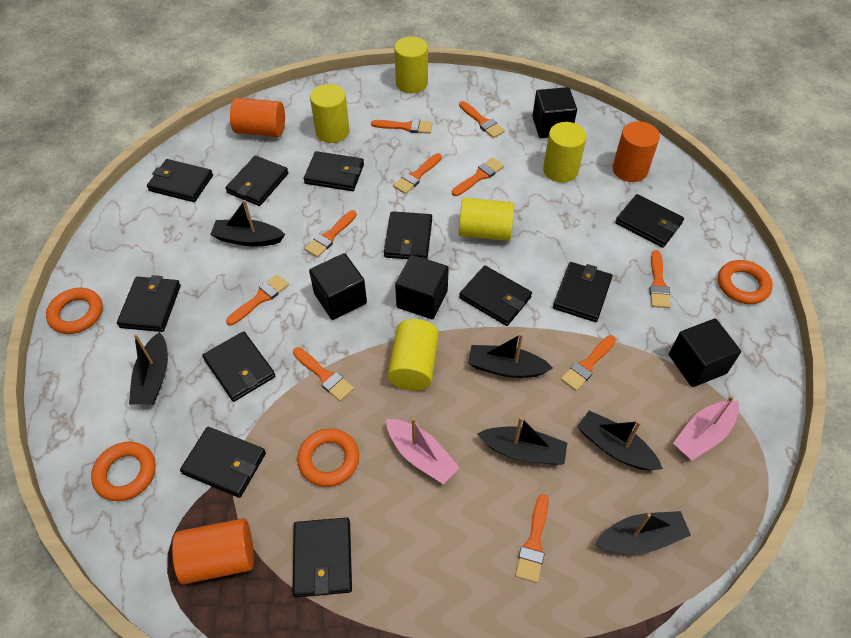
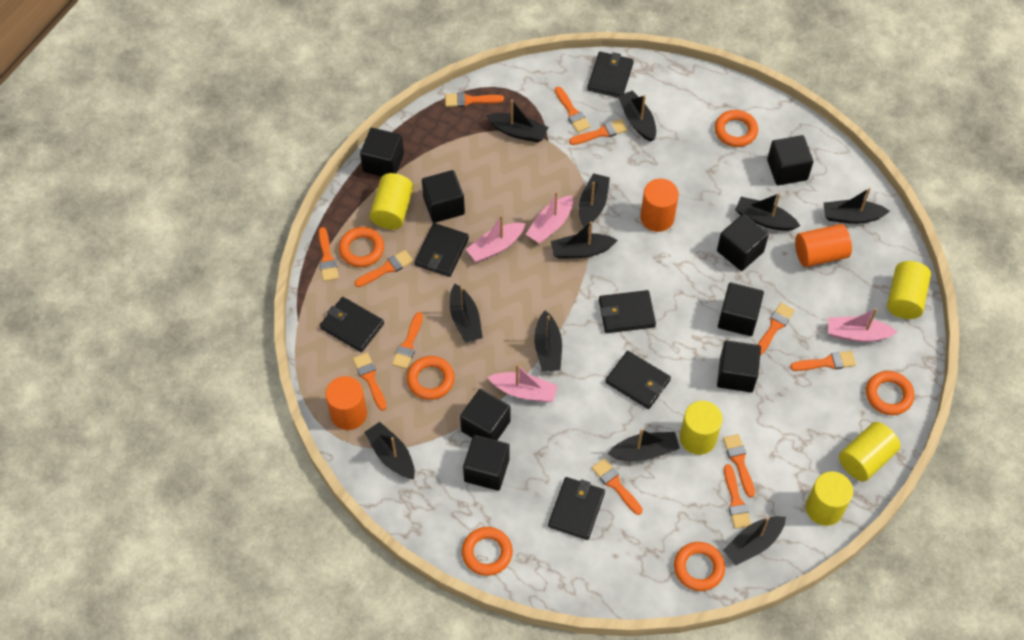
black boat: [129,332,168,405] [210,200,285,247] [468,333,553,378] [477,417,567,465] [577,410,663,470] [595,511,691,554] = 6 -> [364,422,415,479] [450,284,483,343] [486,100,548,142] [534,310,562,372] [551,222,618,259] [579,173,610,227] [608,429,680,461] [618,90,656,142] [723,516,786,566] [735,193,800,231] [824,188,890,224] = 11
black cube: [309,253,367,320] [395,255,449,319] [532,87,577,138] [669,319,741,387] = 4 -> [360,128,404,176] [422,170,465,223] [460,389,511,440] [463,435,509,491] [717,214,769,271] [717,340,761,392] [718,283,764,336] [767,135,813,185] = 8
black wallet: [117,275,181,332] [147,159,213,202] [180,427,266,498] [202,331,275,402] [225,156,289,206] [293,518,352,597] [304,151,364,191] [384,211,432,259] [459,265,532,326] [553,262,613,322] [615,194,684,248] = 11 -> [320,297,384,352] [415,223,469,277] [548,477,605,540] [587,52,634,97] [599,290,656,333] [605,351,671,409] = 6
orange brush: [226,274,289,326] [293,347,354,401] [304,210,357,258] [371,119,433,134] [393,153,442,194] [452,158,504,196] [459,101,505,138] [515,494,549,583] [561,335,616,391] [649,250,671,308] = 10 -> [319,227,339,281] [353,353,387,411] [354,250,413,287] [392,312,423,369] [445,92,504,107] [555,87,591,133] [569,119,627,145] [592,458,643,515] [723,434,755,498] [724,464,751,529] [758,303,795,355] [790,351,856,371] = 12
orange ring: [46,288,103,334] [91,442,156,501] [297,428,359,487] [718,260,773,304] = 4 -> [339,227,384,267] [407,356,455,400] [462,527,513,576] [674,542,725,591] [715,110,758,147] [866,371,914,415] = 6
pink boat: [386,417,460,484] [673,396,739,460] = 2 -> [466,215,526,262] [488,364,558,402] [526,191,573,244] [828,308,897,342] = 4

